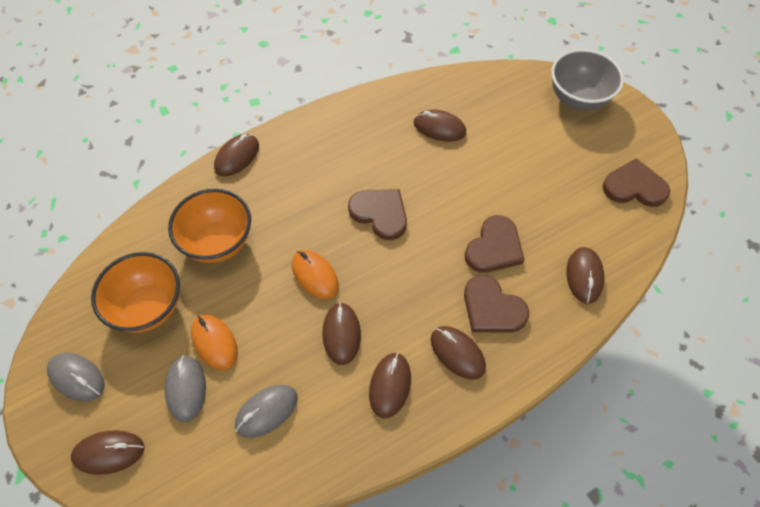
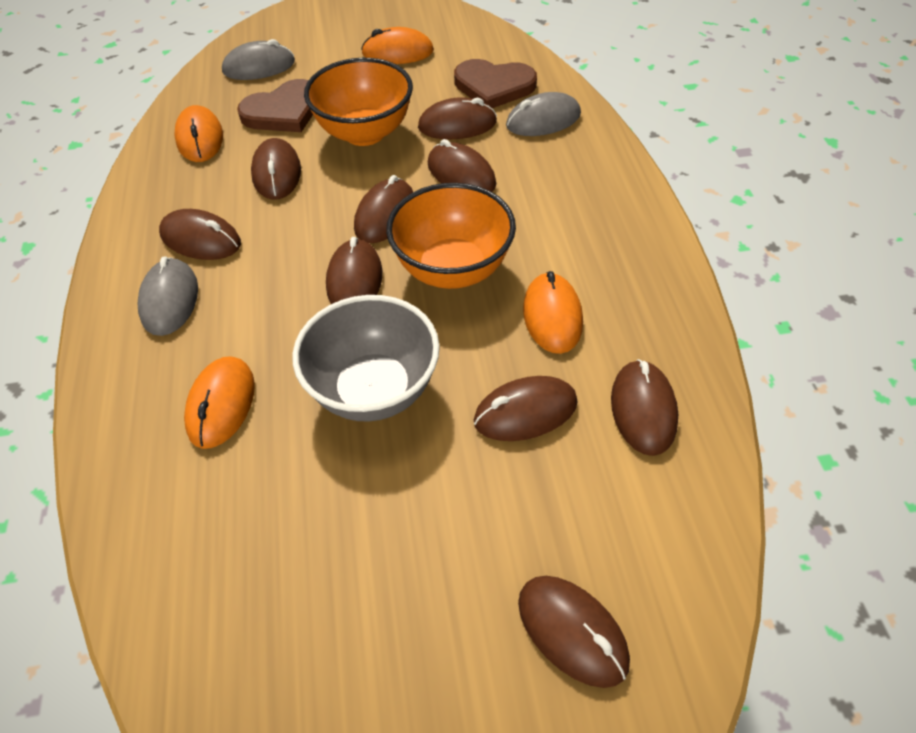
brown heart: [348,189,407,240] [464,275,529,332] [465,215,524,273] [603,158,670,207] = 4 -> [237,79,313,132] [454,59,537,108] = 2
brown mouse: [71,430,145,475] [214,134,259,176] [322,302,361,365] [369,353,411,418] [414,110,466,142] [431,326,486,380] [566,247,604,304] = 7 -> [159,209,241,260] [251,138,301,200] [326,237,382,304] [354,175,413,243] [418,97,497,139] [428,139,496,192] [474,376,578,441] [518,576,630,688] [611,359,678,456] = 9
orange mouse: [191,315,238,370] [292,250,339,300] = 2 -> [174,105,223,162] [184,356,255,449] [361,27,434,64] [523,271,583,354] = 4

